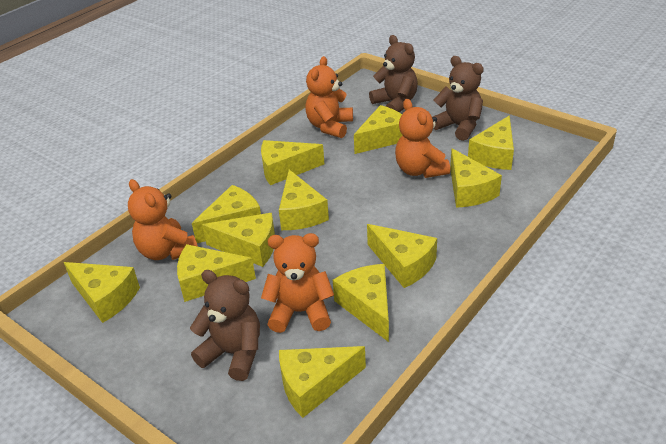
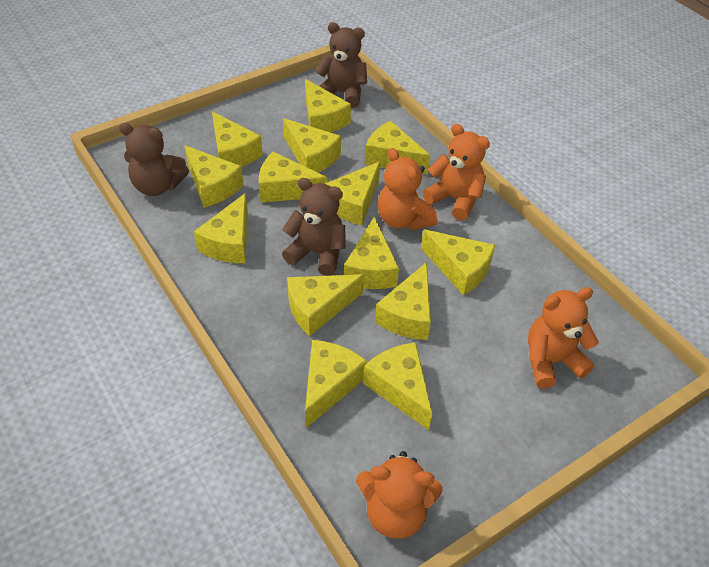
yellow cheese: [64,262,140,323] [177,244,256,302] [192,185,261,243] [202,213,275,267] [261,140,324,185] [279,170,329,230] [279,346,366,418] [333,264,389,342] [354,105,403,154] [367,224,437,288] [450,148,502,208] [468,116,514,170] = 12 -> [184,145,243,208] [194,193,248,263] [212,111,263,167] [259,152,327,203] [283,118,341,173] [287,274,364,336] [305,79,351,133] [305,340,367,428] [325,161,380,225] [344,216,399,289] [363,342,432,430] [365,121,431,175] [375,262,431,340] [421,229,495,295] = 14

